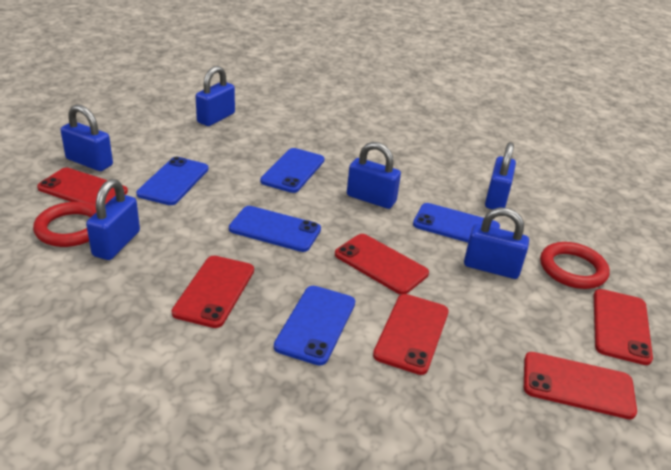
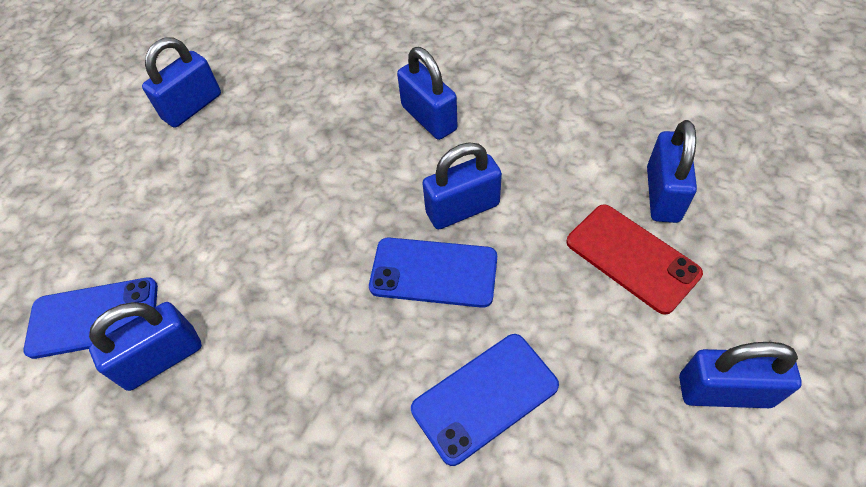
blue phone: [136,157,209,205] [229,206,321,252] [260,148,325,193] [274,286,355,366] [413,203,500,243] = 5 -> [23,277,158,359] [369,238,497,308] [411,334,559,466] = 3
red phone: [37,168,128,206] [171,256,254,328] [335,234,429,295] [373,294,449,375] [524,352,637,419] [594,289,653,365] = 6 -> [566,204,703,315] = 1
red ring: [33,202,96,247] [540,242,610,289] = 2 -> none = 0

